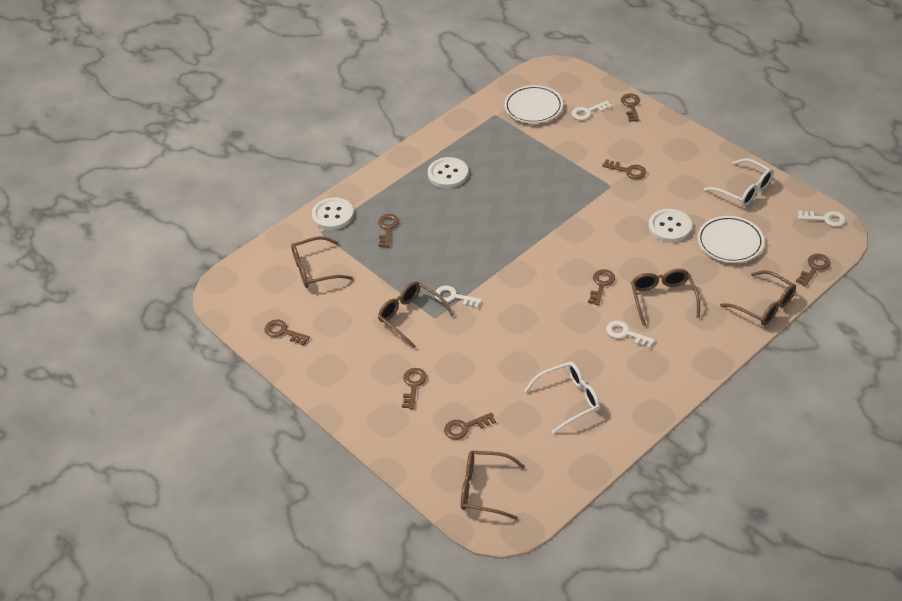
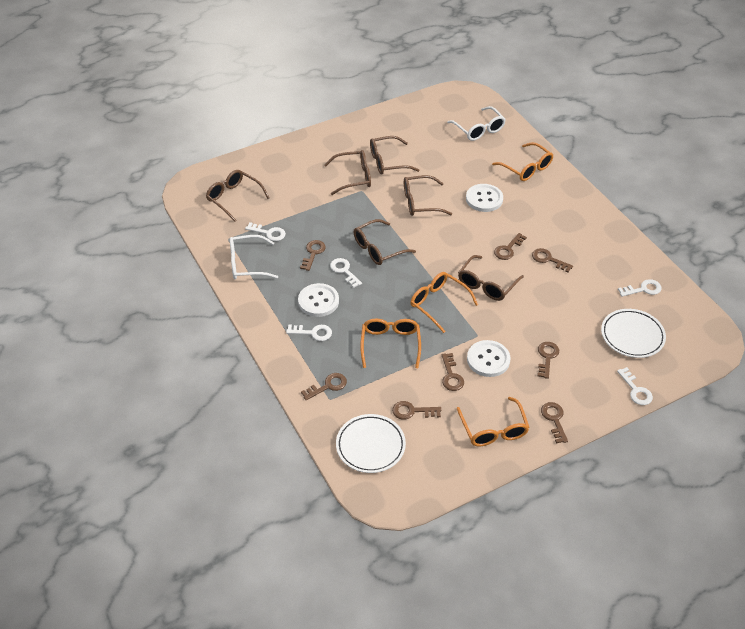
brown glasses: [291,236,353,288] [378,281,454,349] [461,451,525,520] [631,269,700,326] [720,270,796,326] = 5 -> [206,170,269,222] [324,150,371,195] [353,219,416,265] [370,136,420,174] [404,175,452,216] [458,255,524,301] = 6
orange glasses: none = 0 -> [360,318,421,368] [410,272,478,333] [457,397,530,446] [492,142,553,181] = 4
white key: [435,285,482,308] [572,100,612,120] [606,321,655,348] [797,211,846,227] = 4 -> [245,222,286,241] [286,324,332,341] [330,258,362,288] [617,367,653,405] [618,279,661,297] = 5

